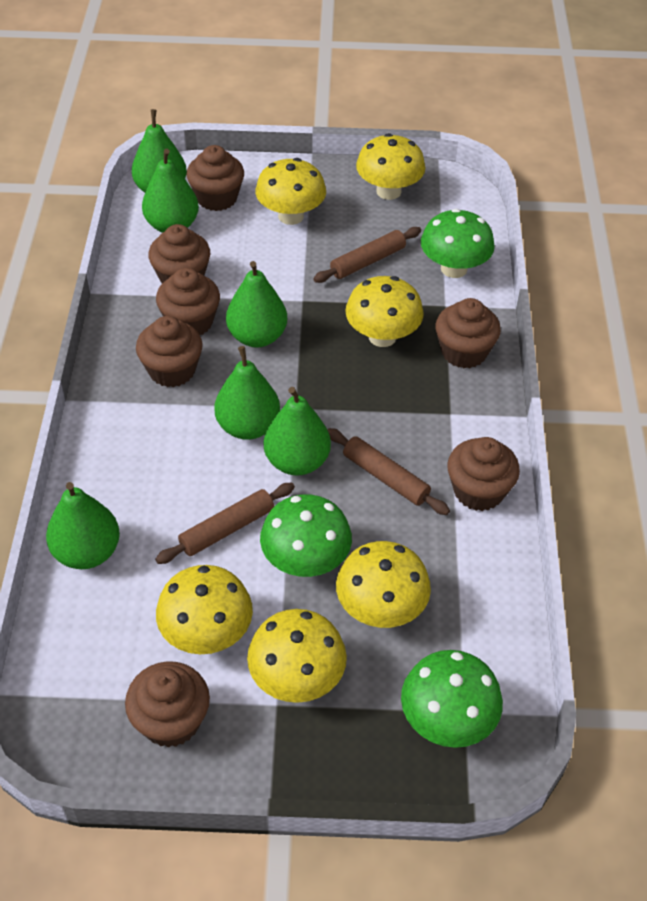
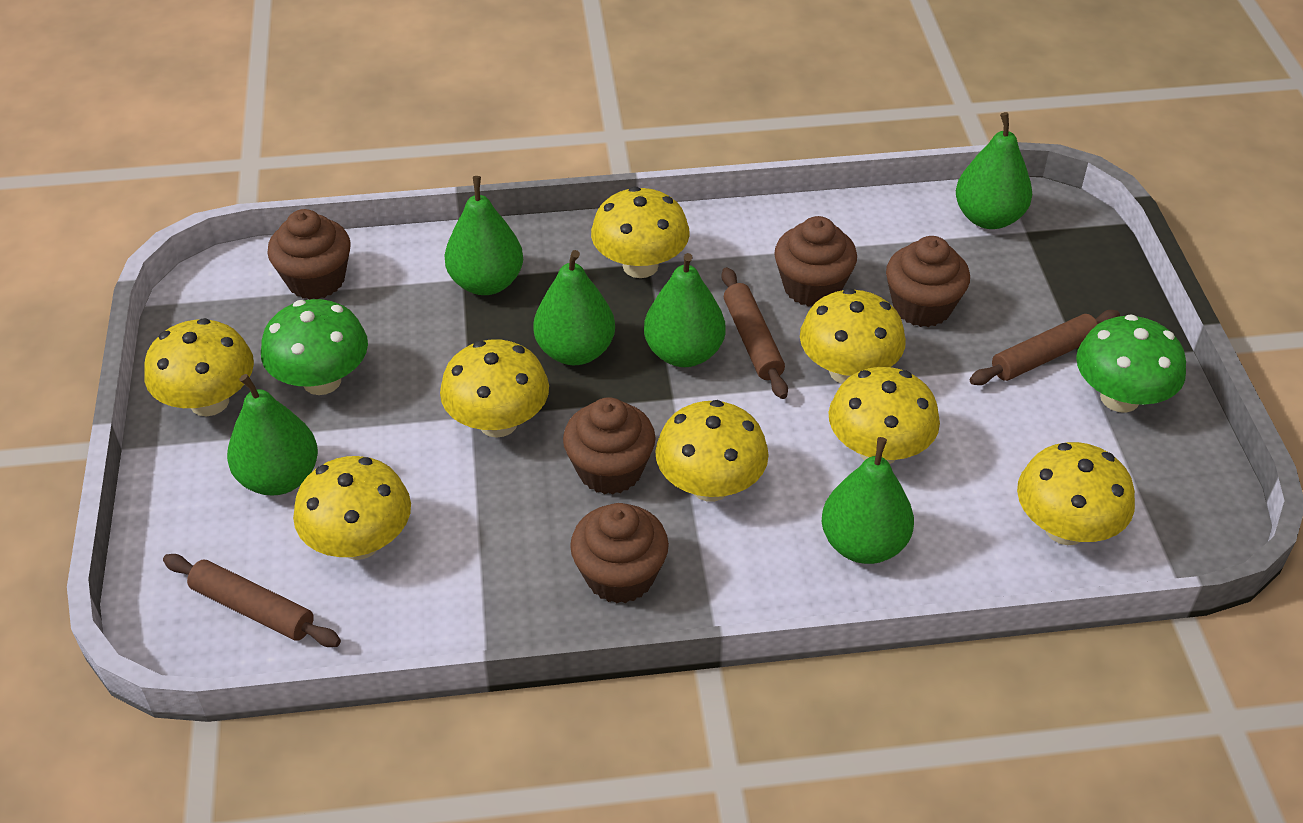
brown cupcake: [125,661,210,748] [136,316,203,387] [148,224,210,283] [156,268,220,335] [186,145,244,211] [435,298,501,368] [447,437,520,511] = 7 -> [267,209,351,300] [563,397,656,495] [570,503,669,603] [774,216,857,306] [886,236,970,327] = 5
green mushroom: [260,494,352,577] [401,650,503,748] [421,209,495,278] = 3 -> [261,299,368,395] [1076,314,1186,413] = 2
yellow mushroom: [156,565,253,654] [247,609,347,703] [255,158,326,225] [336,541,431,628] [345,276,424,347] [356,133,425,200] = 6 -> [144,318,254,416] [293,456,411,560] [440,339,549,438] [591,187,690,278] [655,400,769,502] [800,288,906,384] [829,367,940,464] [1017,442,1135,545] = 8

